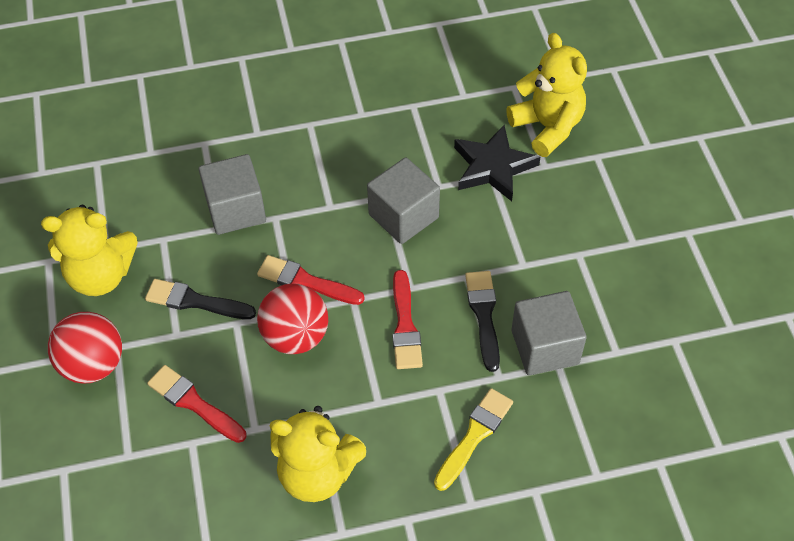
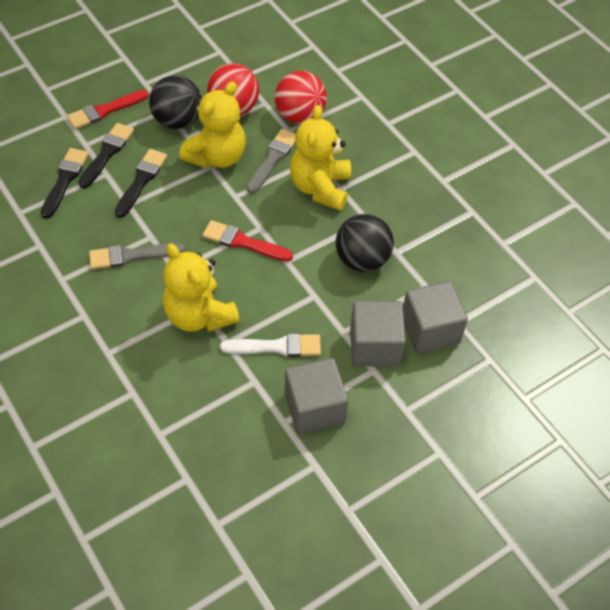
black ball: none = 0 -> [149,76,202,129] [336,214,394,272] = 2
black brush: [145,279,256,319] [465,271,500,372] = 2 -> [41,148,89,219] [79,123,134,188] [115,149,167,218] = 3
black star: [454,125,540,201] = 1 -> none = 0
grey brush: none = 0 -> [89,242,185,269] [247,129,296,193] = 2
red brush: [147,365,246,443] [257,255,365,305] [392,270,423,369] = 3 -> [67,90,149,129] [202,220,293,261] = 2
white brush: none = 0 -> [220,333,321,357] = 1
yellow brush: [434,388,513,491] = 1 -> none = 0

